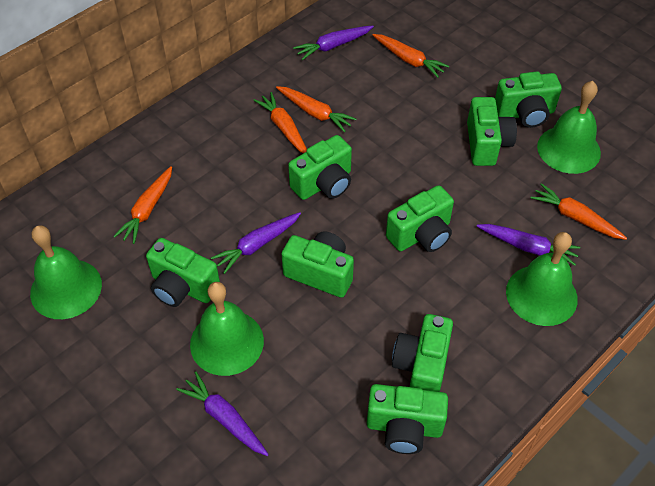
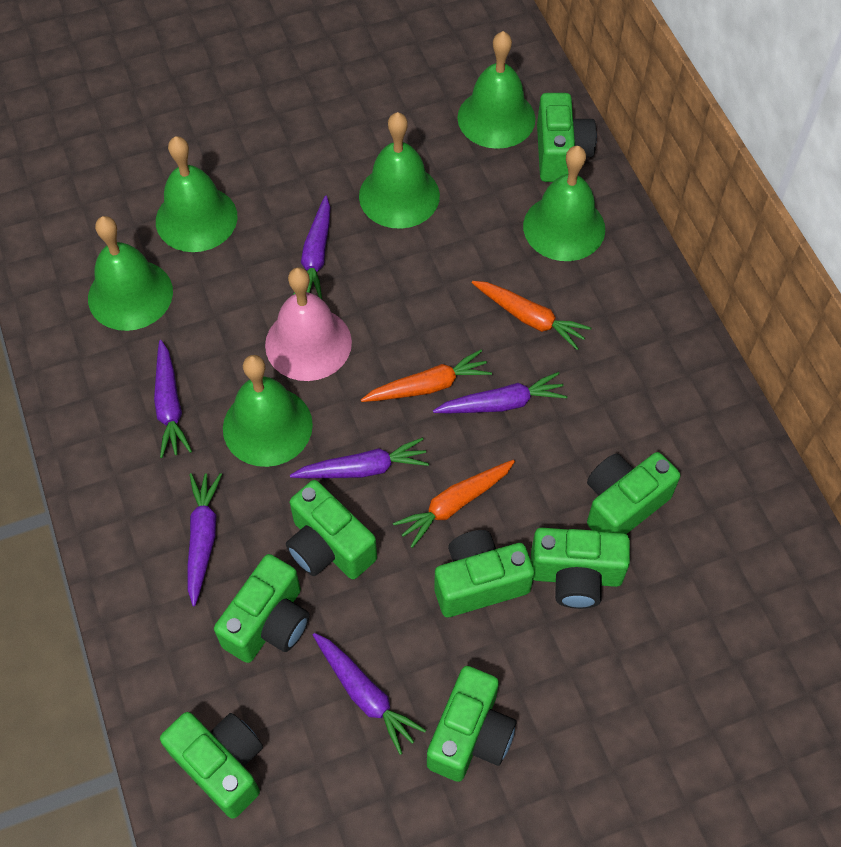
green bell: [30,225,102,319] [190,282,264,376] [506,232,578,326] [537,81,601,174] = 4 -> [88,216,173,331] [156,136,238,252] [223,355,313,467] [359,112,440,229] [457,31,535,149] [523,146,605,261] = 6
orange carrot: [113,166,172,244] [253,92,307,153] [276,86,356,132] [373,34,449,78] [531,183,627,240] = 5 -> [361,350,492,402] [393,460,515,548] [472,281,591,350] = 3
pink bell: none = 0 -> [265,267,352,381] = 1
purple carrot: [176,372,269,456] [211,212,301,274] [293,26,374,60] [477,224,581,266] = 4 -> [154,340,192,458] [187,473,222,606] [290,437,429,478] [293,196,330,299] [313,633,426,755] [433,372,567,413] = 6

